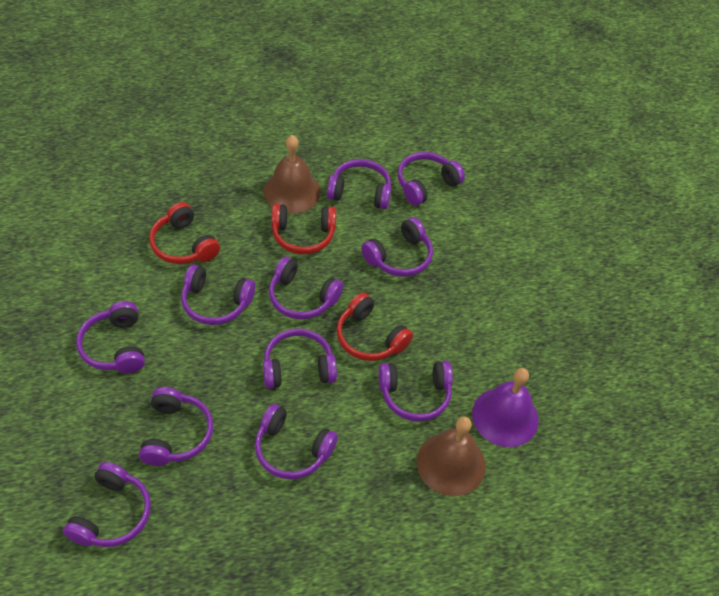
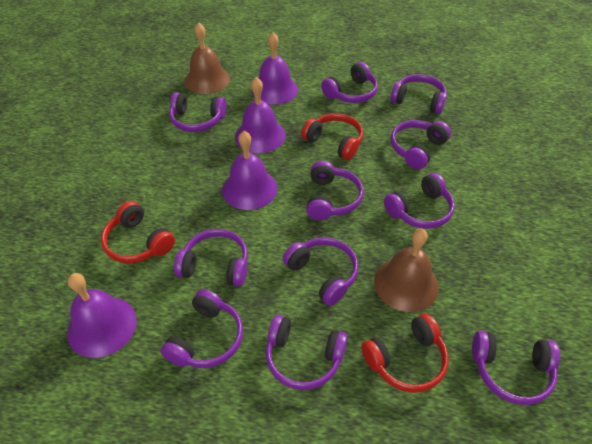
purple bell: [472,368,538,447] = 1 -> [67,273,137,358] [222,131,277,210] [235,77,286,153] [252,32,298,105] = 4

